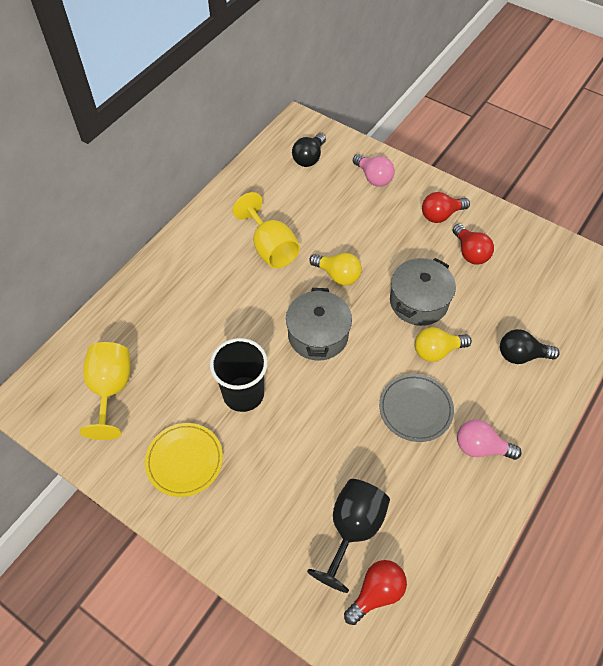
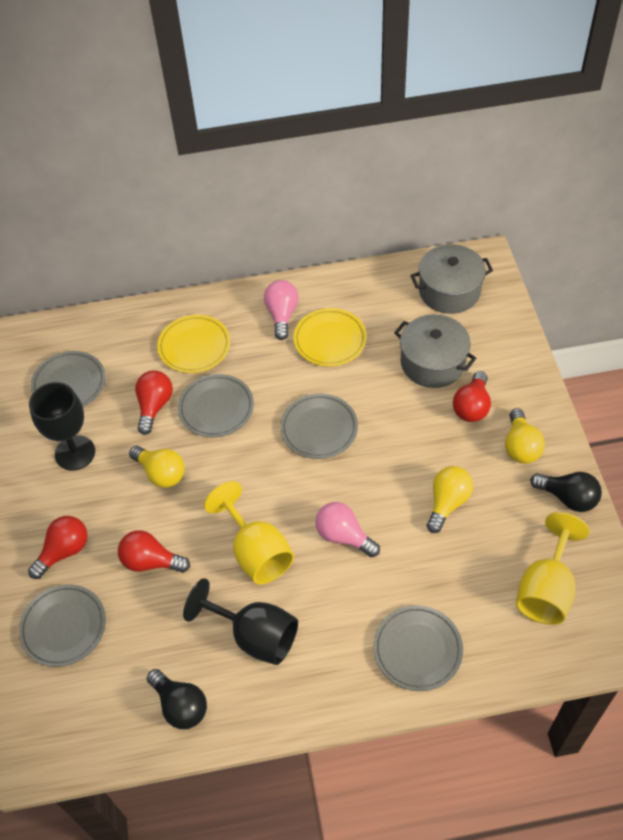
black cup: [210,338,268,412] = 1 -> none = 0
black goblet: [307,479,390,593] = 1 -> [29,382,95,471] [183,578,298,665] = 2
grey plate: [379,374,454,442] = 1 -> [19,584,106,667] [31,351,105,407] [178,374,254,437] [280,393,358,459] [373,605,463,691] = 5
red light bulb: [344,560,407,625] [422,192,470,223] [453,224,494,264] = 3 -> [28,516,87,579] [118,530,190,573] [135,371,173,435] [453,371,491,422] = 4
yellow light bulb: [309,253,362,286] [415,327,472,362] = 2 -> [129,446,185,488] [427,466,473,533] [505,408,545,464] = 3
yellow plate: [145,423,223,497] = 1 -> [157,315,230,373] [294,308,367,366] = 2

